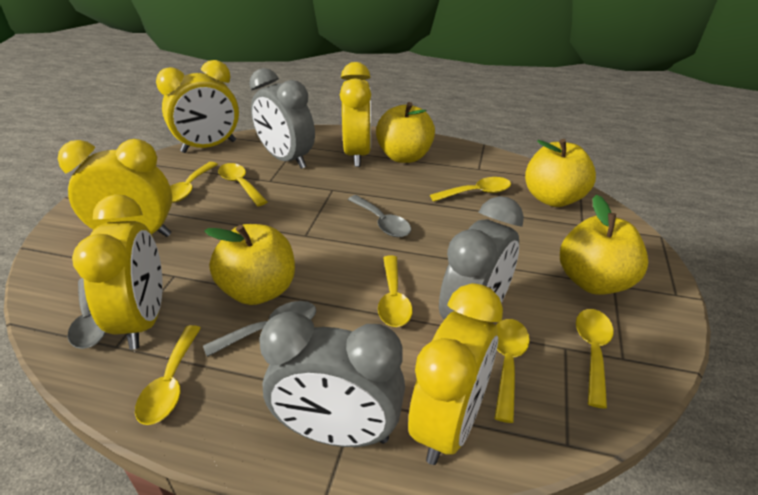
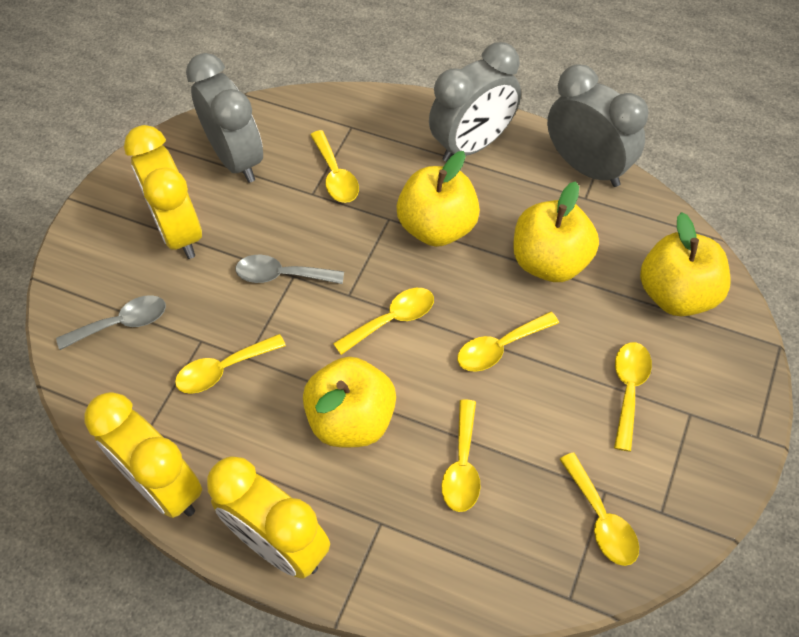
grey spoon: [68,278,106,349] [203,301,316,357] [348,195,411,237] = 3 -> [56,295,166,350] [235,255,344,284] = 2
yellow clock: [58,139,172,237] [72,194,163,350] [156,60,239,153] [340,62,371,167] [408,283,503,465] = 5 -> [84,392,202,518] [124,125,202,259] [207,456,330,579] = 3

